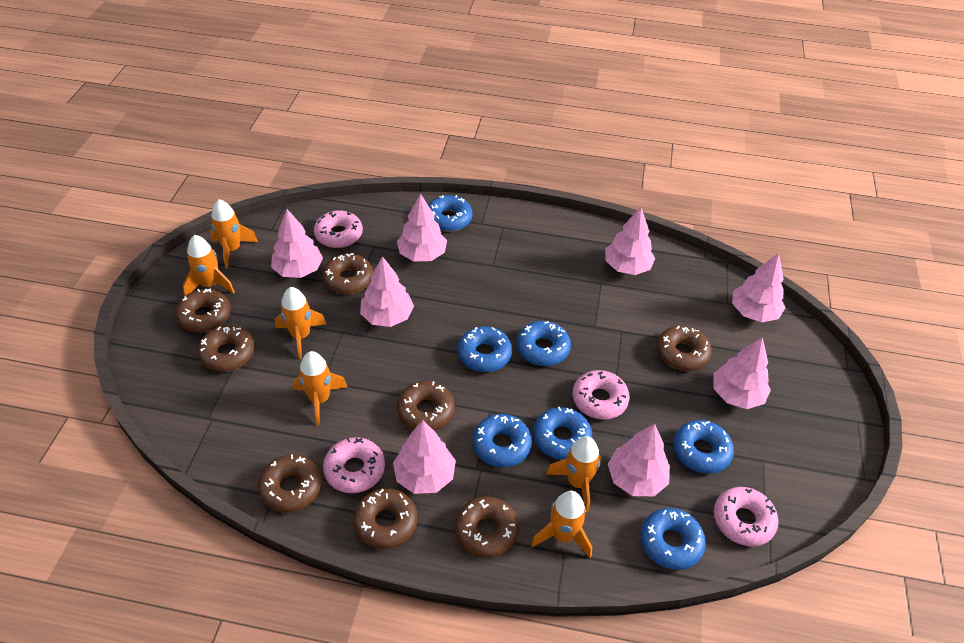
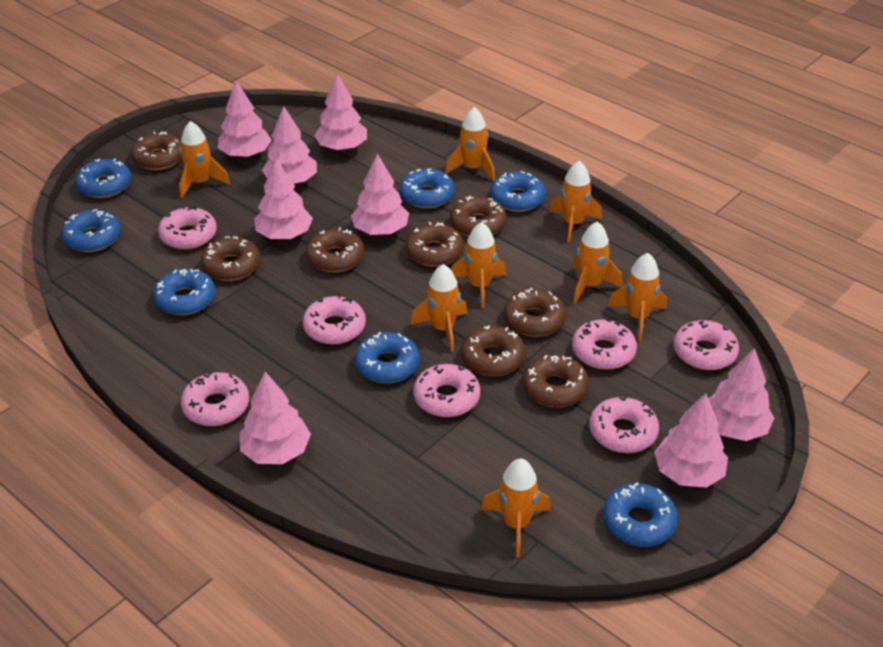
orange rocket: [183,235,235,297] [210,199,258,269] [275,287,327,359] [293,351,348,426] [531,491,592,558] [546,436,602,512] = 6 -> [179,121,230,198] [410,264,467,352] [445,107,495,181] [451,222,506,308] [481,458,551,557] [549,161,602,243] [572,222,622,304] [608,253,667,341] = 8
pink donut: [314,210,363,248] [323,437,385,493] [573,370,630,420] [714,487,779,547] = 4 -> [158,206,217,250] [181,371,249,426] [303,295,366,345] [413,364,480,417] [572,319,637,370] [589,397,659,453] [674,320,739,370] = 7

